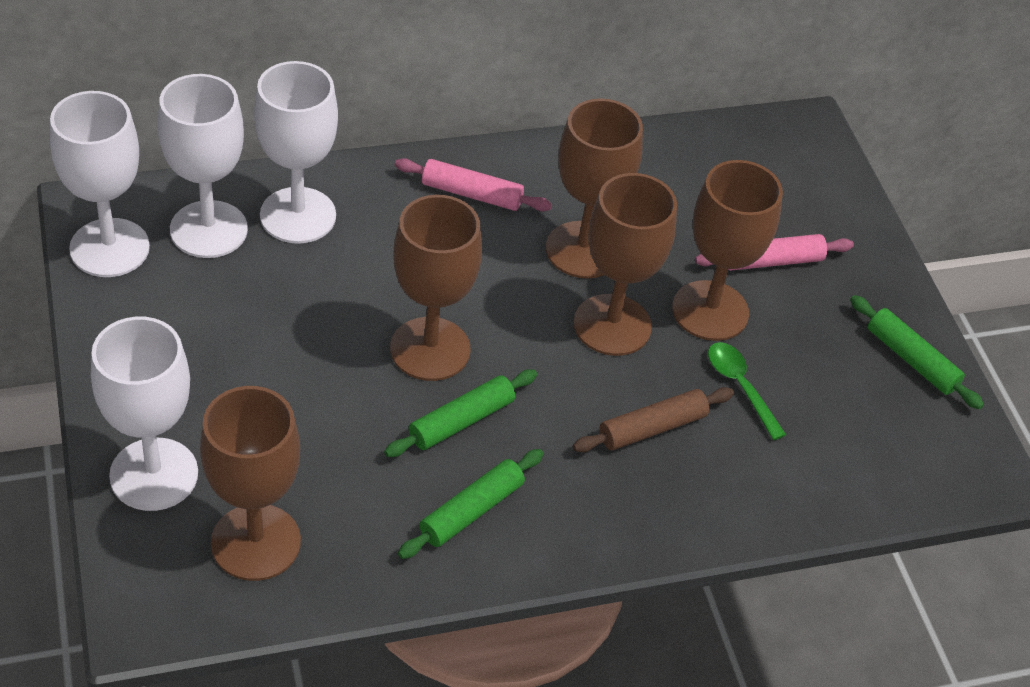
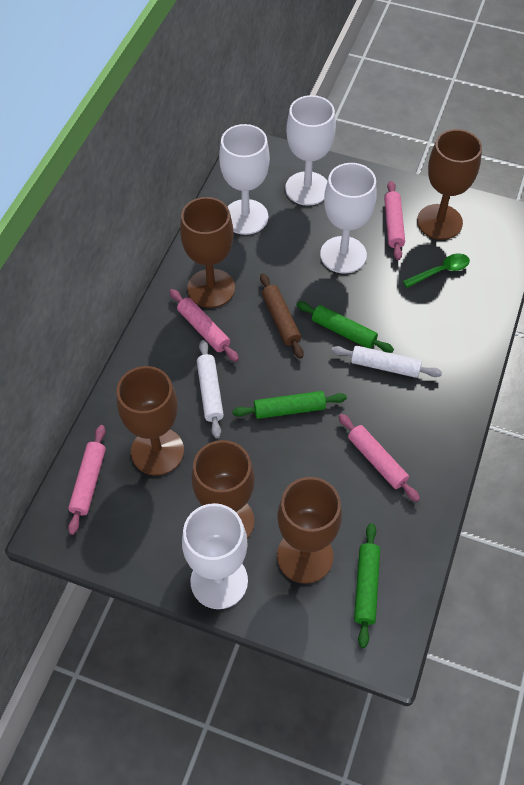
pink rolling pin: [395,158,552,211] [695,234,854,271] = 2 -> [68,425,106,535] [170,289,239,362] [339,414,420,502] [384,181,405,260] = 4
white rolling pin: none = 0 -> [197,340,224,438] [331,345,442,378] = 2

